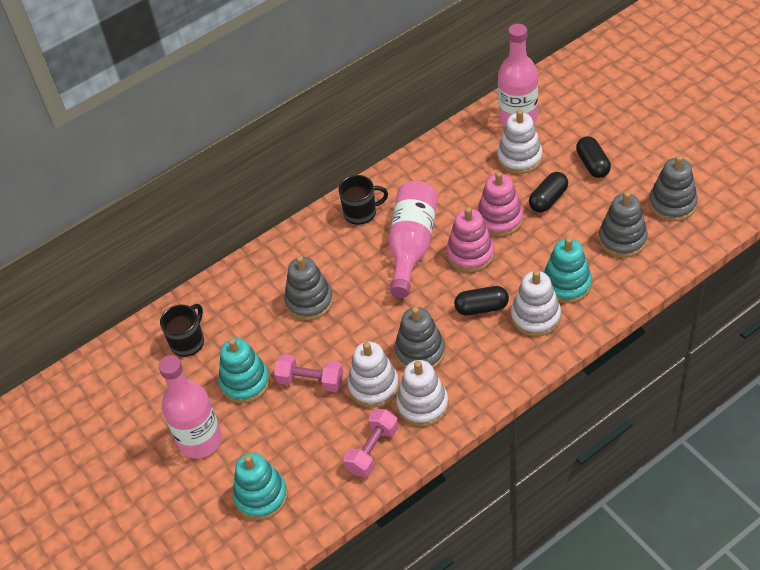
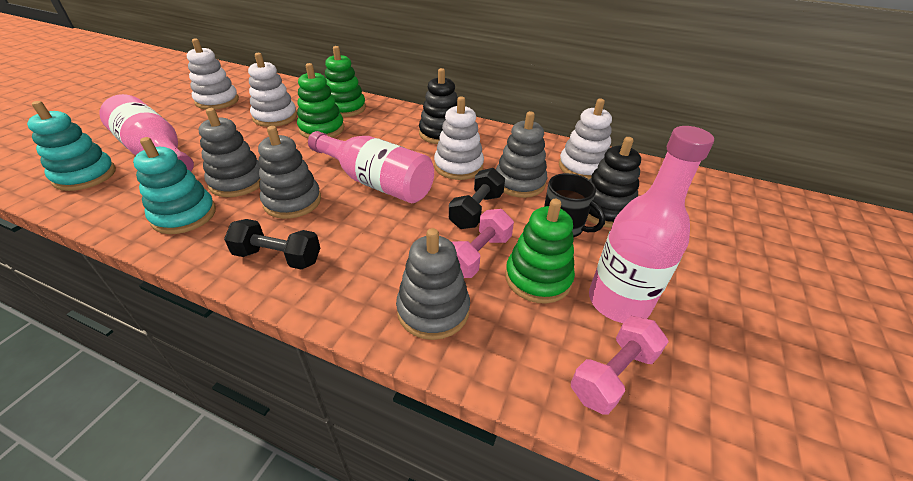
black capsule: [454,286,509,316] [529,172,568,213] [576,136,611,178] = 3 -> none = 0
black dumbbell: none = 0 -> [224,219,320,270] [449,168,505,229] = 2
black mug: [160,304,204,357] [339,175,388,225] = 2 -> [544,173,605,238] = 1
black stacking toy: none = 0 -> [419,68,457,144] [587,137,641,228] = 2
green stacking toy: none = 0 -> [297,63,344,138] [325,46,366,117] [505,199,575,304] = 3
pink stacking toy: [446,207,494,272] [477,172,523,237] = 2 -> none = 0
turquoise stacking toy: [218,338,270,403] [233,453,288,520] [543,237,592,303] = 3 -> [27,101,116,191] [133,137,216,234] = 2

